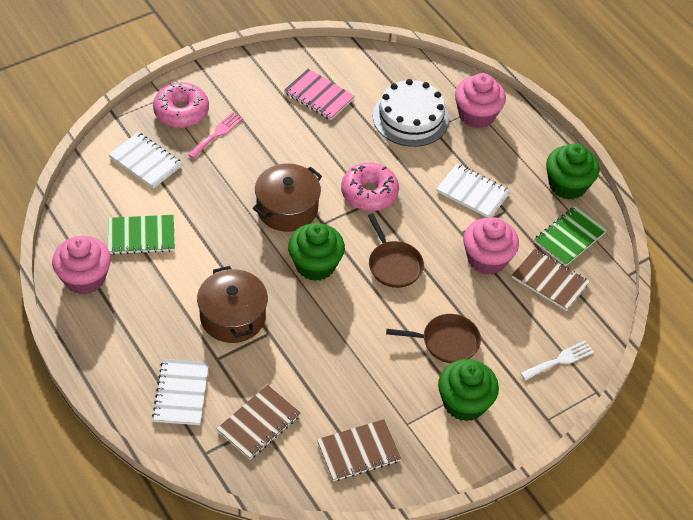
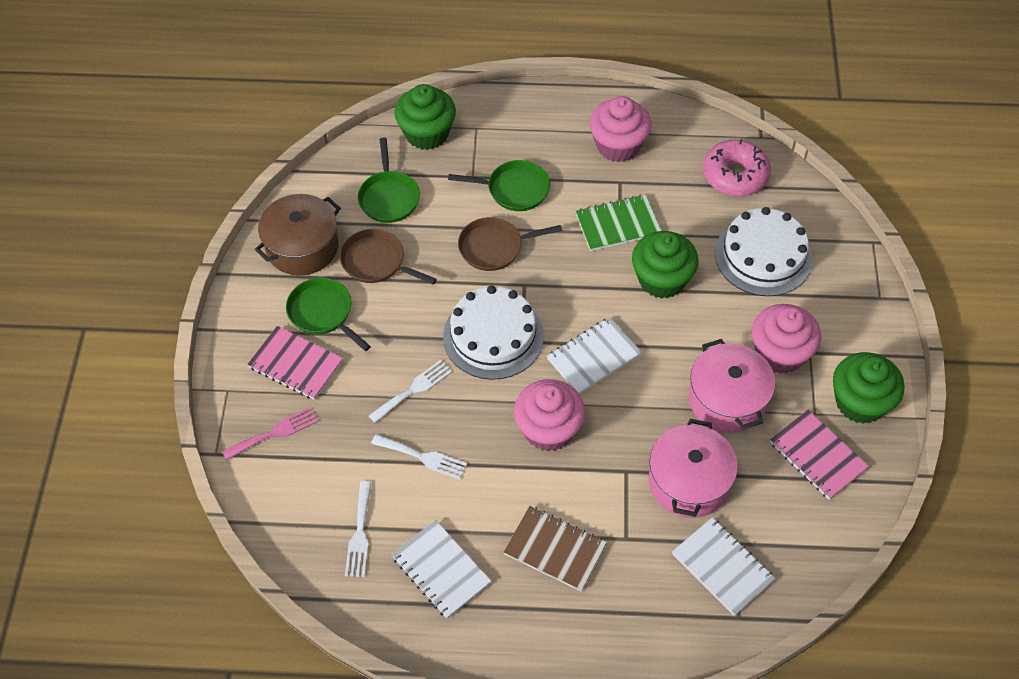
brown notebook: [217,385,301,459] [317,419,402,481] [512,249,590,311] = 3 -> [504,506,607,592] = 1
brown pot: [197,266,268,343] [253,163,322,232] = 2 -> [255,194,341,276] = 1
green notebook: [108,215,175,255] [534,206,607,266] = 2 -> [576,195,661,251] = 1
green pan: none = 0 -> [286,278,371,351] [358,138,420,223] [448,160,550,211] = 3
pink donut: [153,82,209,128] [341,163,399,211] = 2 -> [703,139,771,197] = 1
pink notebook: [284,69,355,120] = 1 -> [247,326,343,400] [770,410,869,500] = 2
pink pot: none = 0 -> [649,419,738,518] [689,339,776,433] = 2
white cake: [373,79,449,147] = 1 -> [443,285,544,380] [715,207,812,296] = 2
white fork: [520,341,594,380] = 1 -> [345,481,372,577] [368,360,452,423] [371,434,467,480] = 3

